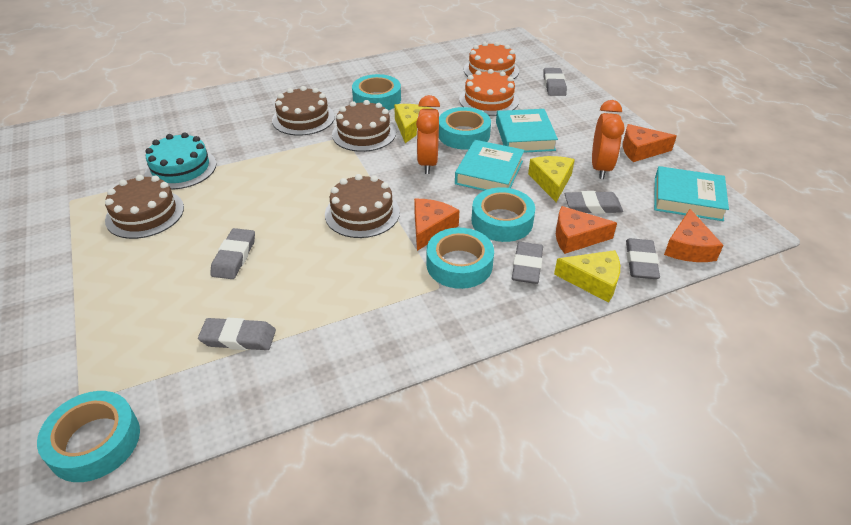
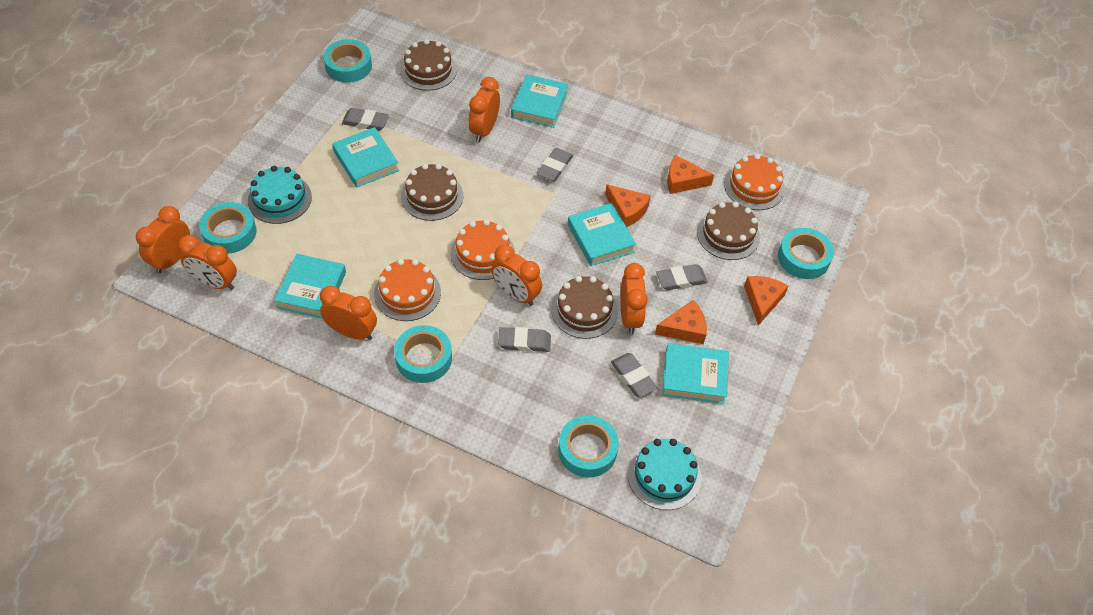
grey eraser: [198,318,276,350] [210,228,255,279] [512,242,543,284] [543,68,567,96] [564,191,623,214] [626,238,660,279] = 6 -> [342,108,389,131] [498,327,551,352] [537,148,573,182] [611,353,657,397] [656,264,708,290] = 5
orange cake: [459,69,519,116] [464,42,519,79] = 2 -> [374,259,441,321] [450,219,515,280] [724,154,785,210] = 3
orange clock: [416,95,440,174] [592,100,625,179] = 2 -> [136,206,190,273] [178,235,237,290] [320,286,377,340] [469,77,500,142] [491,245,542,306] [621,263,648,334] = 6
turquoise book: [455,140,524,191] [496,109,558,153] [654,166,729,221] = 3 -> [274,254,346,319] [332,127,399,188] [511,74,568,128] [568,203,636,266] [662,343,729,404] = 5
turquoise cake: [145,132,216,190] = 1 -> [248,166,312,224] [628,439,701,510] = 2
yellow cheese: [394,104,433,143] [528,156,575,202] [554,250,620,303] = 3 -> none = 0

